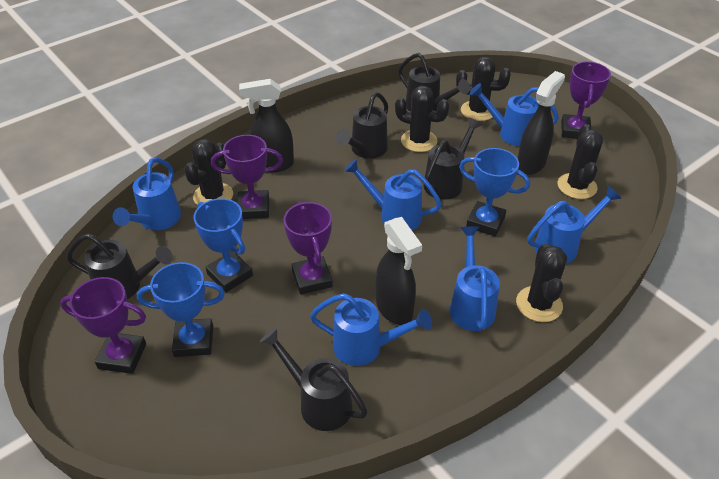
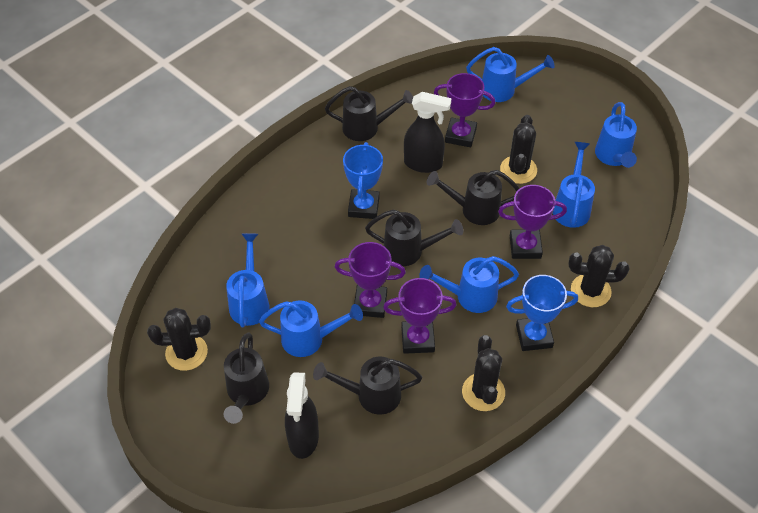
black cactus: [184,139,233,205] [395,86,449,152] [456,57,511,121] [516,244,567,322] [558,124,603,199] = 5 -> [147,308,211,371] [462,335,505,411] [500,115,537,184] [569,245,629,307] = 4
black spray bottle: [239,79,294,173] [376,217,422,325] [518,71,565,175] = 3 -> [285,372,319,459] [404,92,451,173] = 2
blue trophy: [137,262,225,357] [194,198,253,292] [459,148,530,237] = 3 -> [343,142,383,219] [506,275,578,351] = 2

